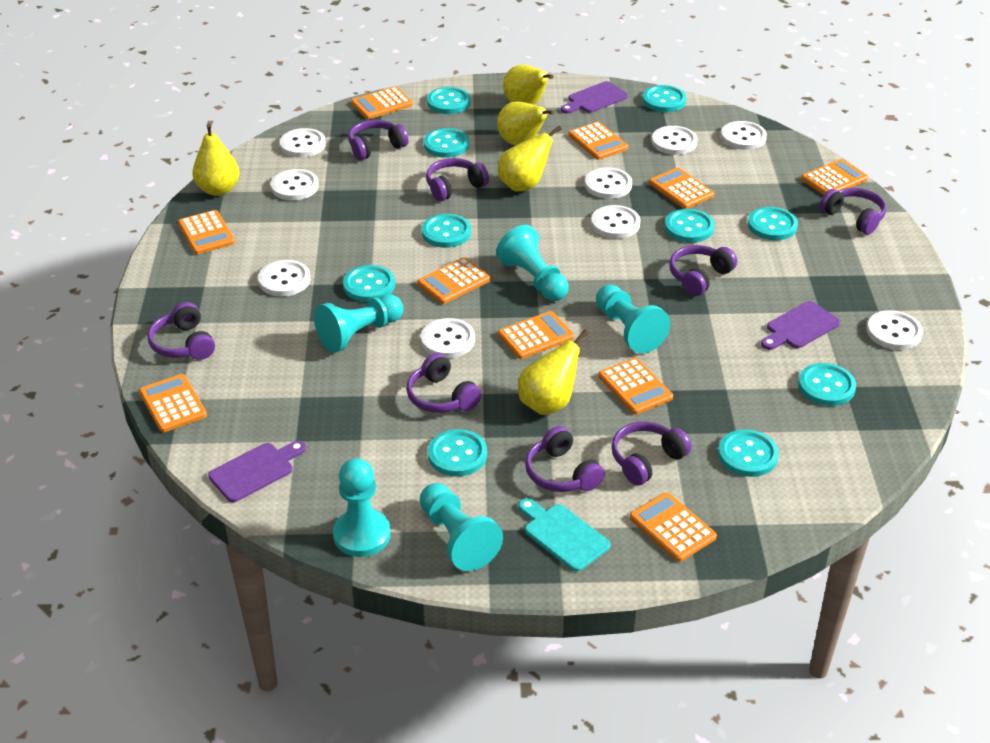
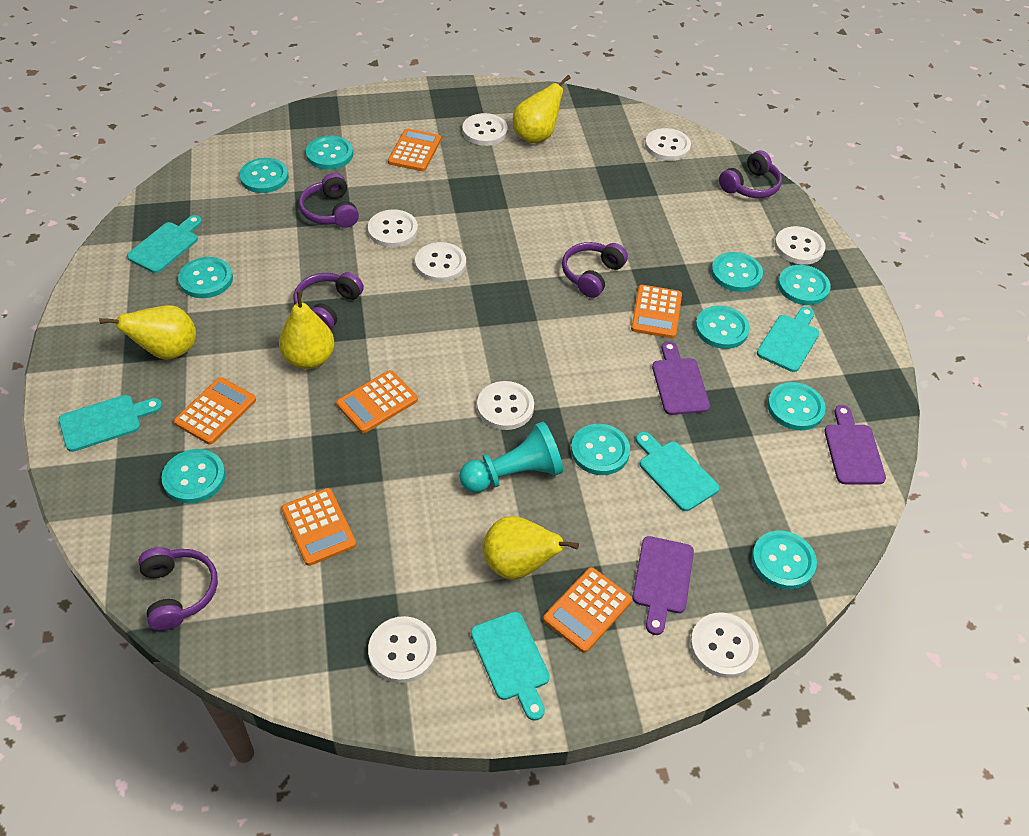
orange calculator: [139,374,207,432] [178,210,235,254] [351,87,413,119] [417,257,490,304] [498,311,574,359] [568,122,628,160] [598,358,673,415] [630,492,717,562] [649,168,714,209] [801,159,868,195] = 10 -> [174,377,256,445] [281,488,357,566] [336,370,418,433] [388,128,441,171] [543,567,632,653] [631,285,682,338] = 6
purple headphones: [147,302,215,360] [348,120,409,160] [407,353,482,413] [426,158,489,201] [525,426,605,492] [611,421,692,486] [670,245,737,296] [820,188,886,235] = 8 -> [138,547,218,631] [293,272,364,330] [299,173,359,228] [562,242,628,298] [719,151,782,198] = 5
turquoise cutting board: [518,498,610,572] = 1 -> [59,395,162,452] [127,215,202,273] [471,612,550,721] [636,432,719,511] [757,307,819,372] = 5
turquoise pawn: [314,294,403,353] [333,458,391,557] [420,483,503,571] [496,225,569,301] [596,285,670,354] = 5 -> [459,422,563,493] = 1
white button: [258,260,311,296] [271,169,319,201] [280,128,326,158] [421,318,475,358] [585,167,632,199] [591,205,640,239] [652,126,697,155] [721,121,767,150] [867,310,923,350] = 9 -> [368,209,418,248] [368,616,437,683] [415,242,466,282] [463,113,508,146] [477,381,534,430] [645,128,691,161] [690,613,759,678] [775,226,826,265] = 8
yellow pear: [192,123,240,196] [497,102,555,145] [498,126,562,192] [503,65,554,105] [518,330,588,415] = 5 -> [99,305,196,360] [279,290,335,369] [483,516,579,580] [513,75,571,144] = 4

